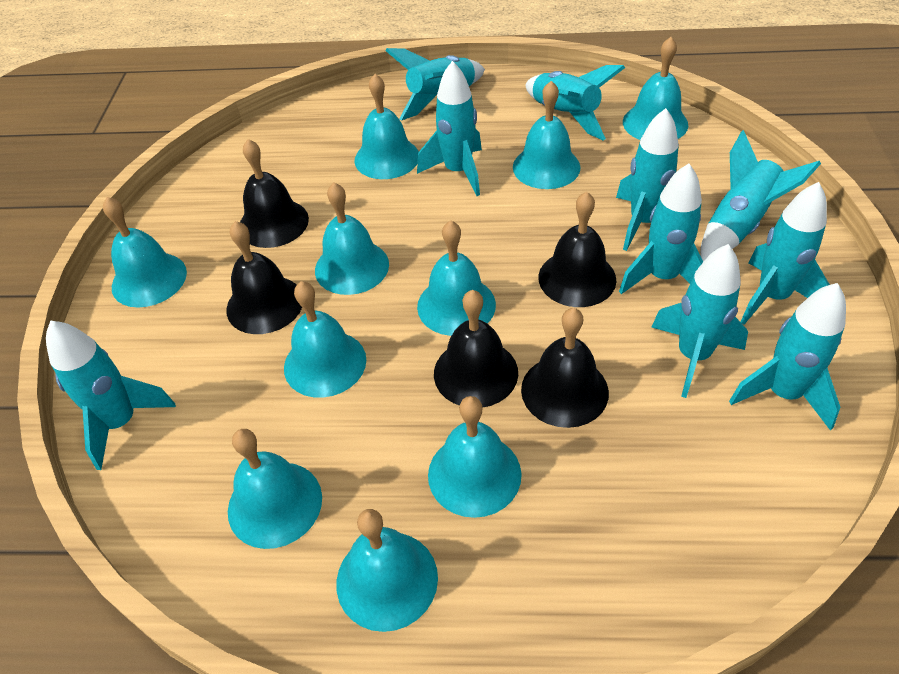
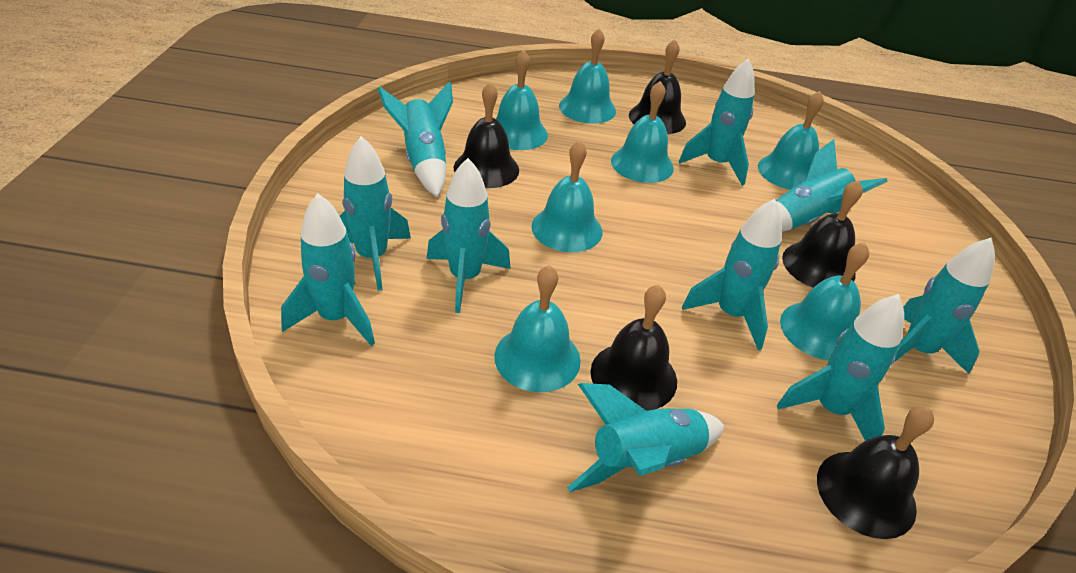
turquoise bell: [103,197,187,308] [228,429,322,549] [284,281,366,398] [315,183,389,295] [336,509,438,632] [354,74,419,179] [417,220,496,336] [428,396,522,518] [513,81,580,189] [623,37,688,140] = 10 -> [494,265,581,392] [496,50,548,150] [531,140,602,252] [559,28,616,124] [611,81,674,183] [758,91,824,190] [780,242,869,360] = 7

